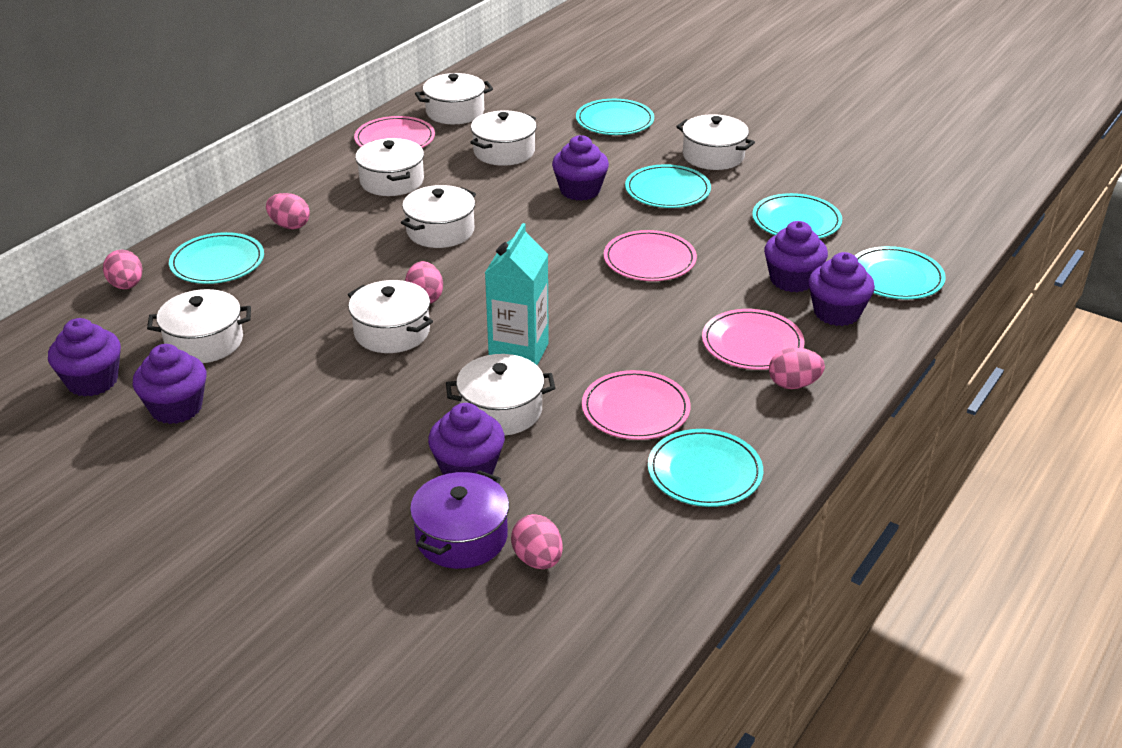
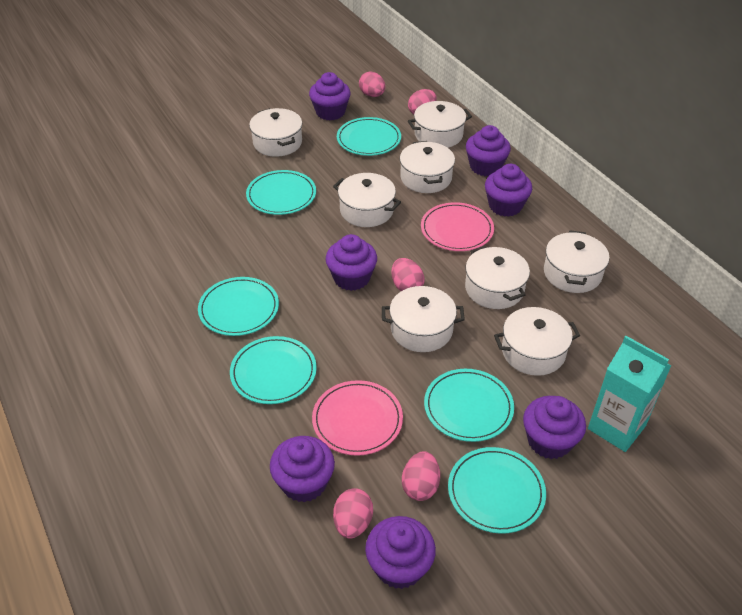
pink plate: [354,116,435,148] [582,370,690,440] [604,230,697,281] [702,309,804,370] = 4 -> [312,380,403,456] [421,202,494,251] = 2
purple cupcake: [48,318,121,397] [133,344,206,424] [428,403,505,475] [552,135,609,201] [764,221,828,292] [808,252,875,326] = 6 -> [270,436,335,503] [309,72,351,120] [325,234,377,291] [365,516,436,589] [466,125,511,176] [485,164,532,217] [523,396,586,459] = 7
purple pot: [410,470,509,569] = 1 -> none = 0

